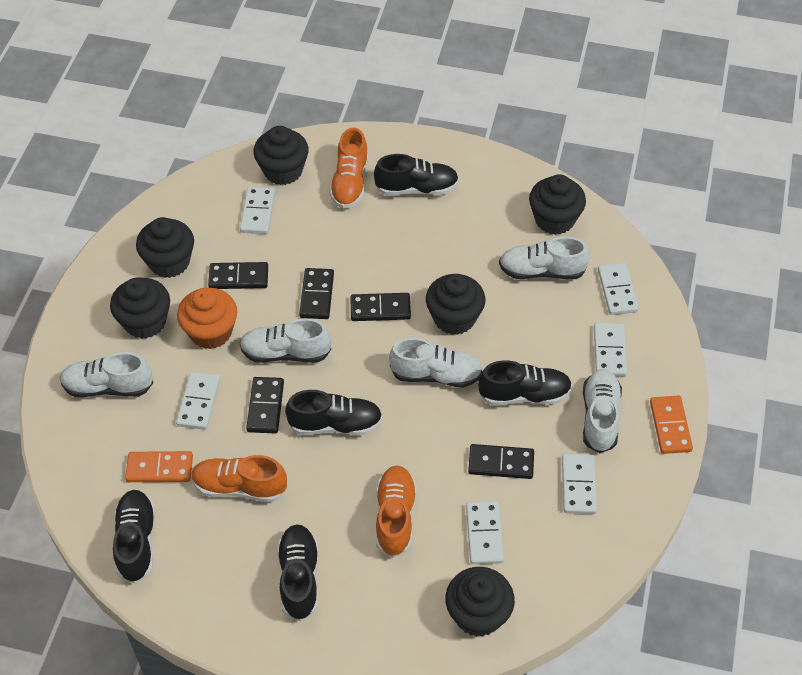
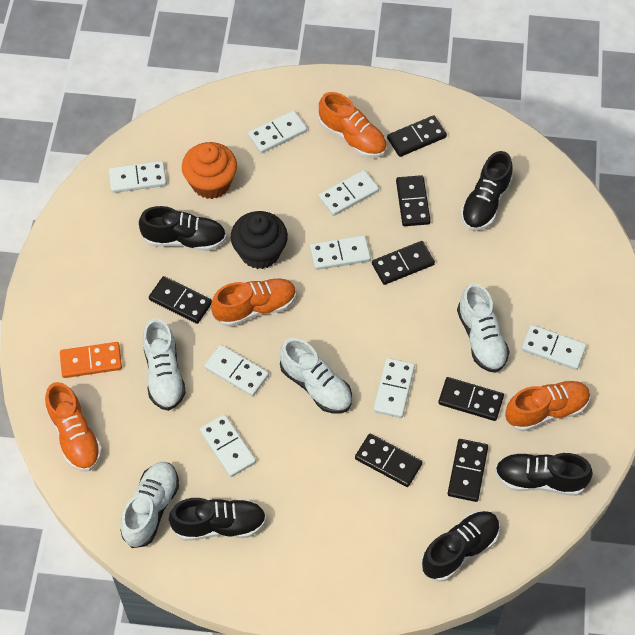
black cupcake: [110,278,170,339] [136,217,194,278] [253,126,309,185] [426,274,485,335] [445,567,515,637] [529,174,586,235] = 6 -> [231,211,288,269] = 1
black domino: [208,262,268,289] [246,377,284,433] [299,268,334,319] [350,293,411,321] [468,444,534,479] = 5 -> [149,276,212,324] [355,434,422,487] [372,241,435,285] [387,115,447,157] [396,175,431,226] [438,377,504,421] [447,439,488,502] = 7
orange domino: [125,451,193,482] [650,396,693,454] = 2 -> [60,342,122,378] = 1
orange shoe: [191,455,287,502] [330,128,368,209] [376,465,417,558] = 3 -> [45,382,102,471] [211,278,296,327] [319,92,387,158] [505,380,590,432] = 4
white domino: [176,372,220,430] [240,187,275,234] [466,501,504,564] [562,454,597,514] [594,323,627,376] [598,263,639,315] = 6 -> [109,161,167,193] [200,414,256,477] [204,345,269,397] [248,110,307,154] [310,235,371,270] [319,170,379,216] [373,358,415,418] [521,325,586,370] = 8
white shoe: [60,352,153,398] [240,318,331,363] [389,338,482,388] [499,237,590,279] [583,369,622,453] = 5 -> [120,462,179,548] [143,319,186,411] [280,338,352,414] [457,283,510,373] = 4

